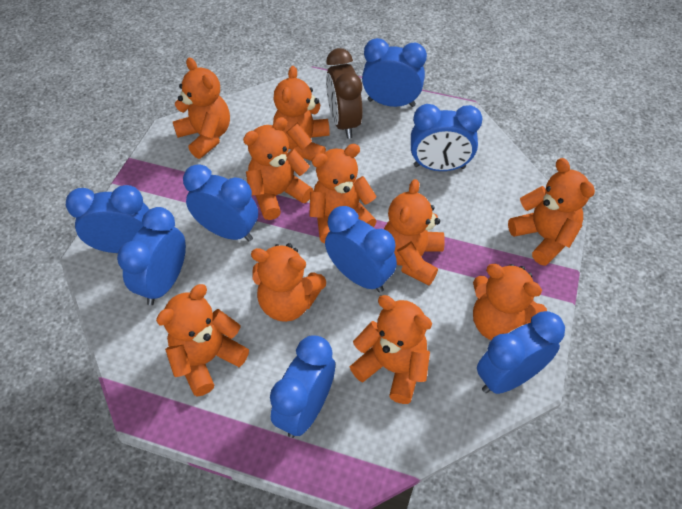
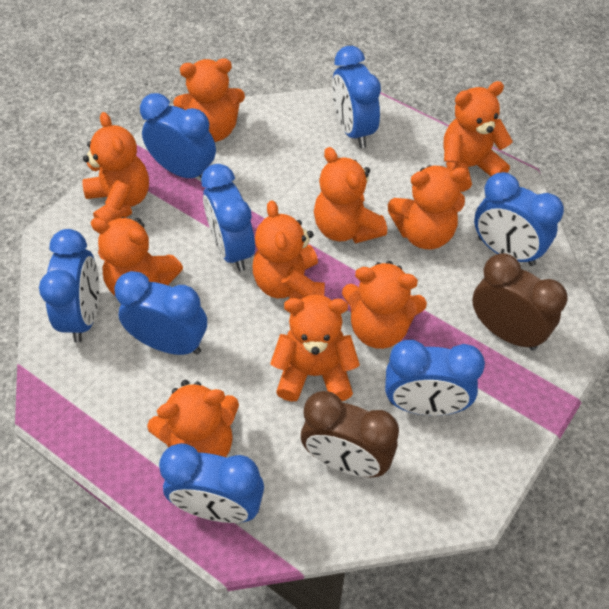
brown clock: [326,48,363,139] = 1 -> [301,391,399,477] [472,253,568,350] = 2

